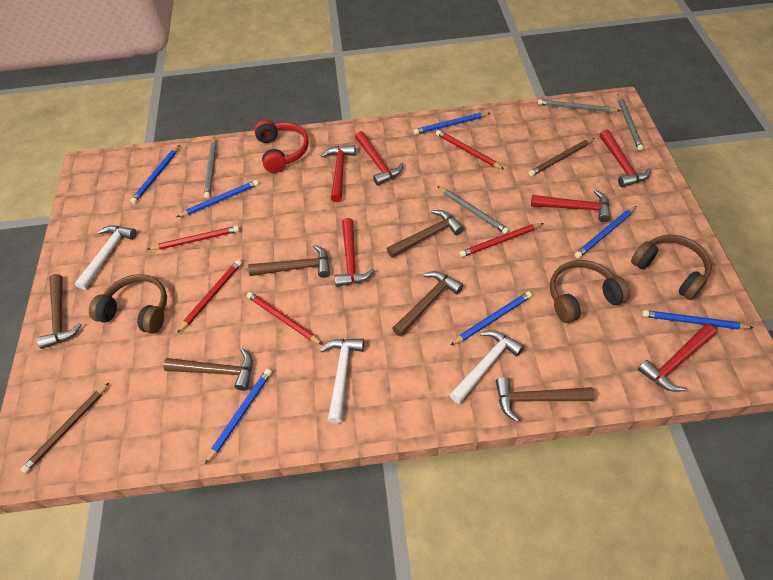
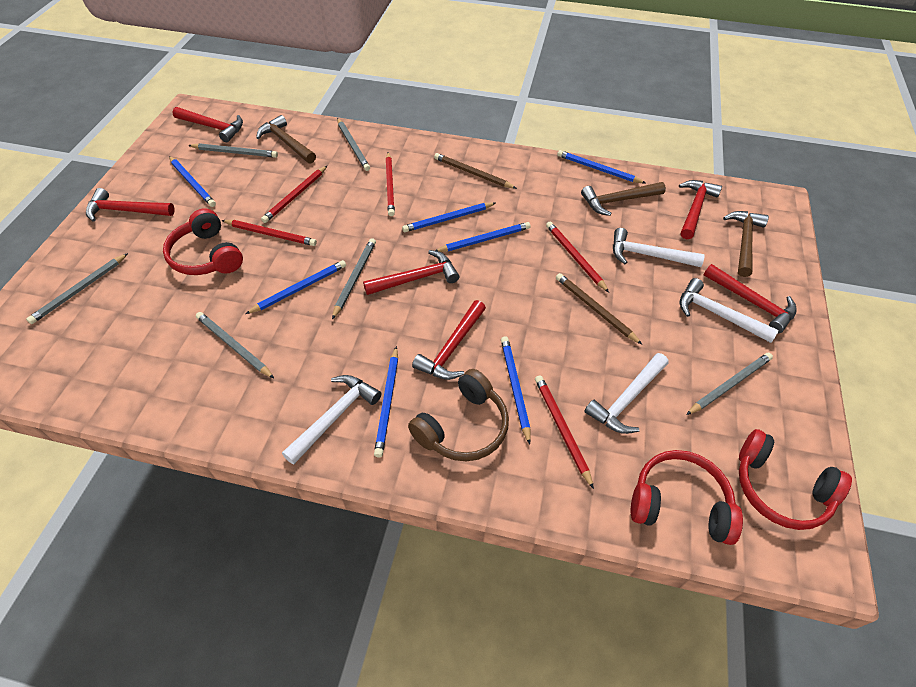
brown hammer: [37,274,82,349] [163,348,253,391] [248,244,330,278] [387,210,464,258] [392,271,463,337] [496,377,594,422] = 6 -> [256,115,316,164] [581,182,666,216] [723,211,769,277] = 3
brown headphones: [89,274,167,334] [550,260,630,323] [631,235,712,300] = 3 -> [408,369,509,461] = 1
grey pencil: [204,137,216,198] [437,186,509,234] [538,99,620,112] [618,94,644,151] = 4 -> [26,253,128,324] [188,143,278,158] [196,312,274,378] [332,238,376,319] [337,118,370,171] [686,353,773,415] = 6
red headphones: [254,120,309,173] = 1 -> [163,208,243,275] [631,450,743,545] [739,429,852,530] = 3
white hammer: [75,226,137,290] [320,339,364,423] [449,330,524,404] = 3 -> [282,375,381,465] [584,353,668,434] [613,228,705,267] [680,278,779,343] = 4

